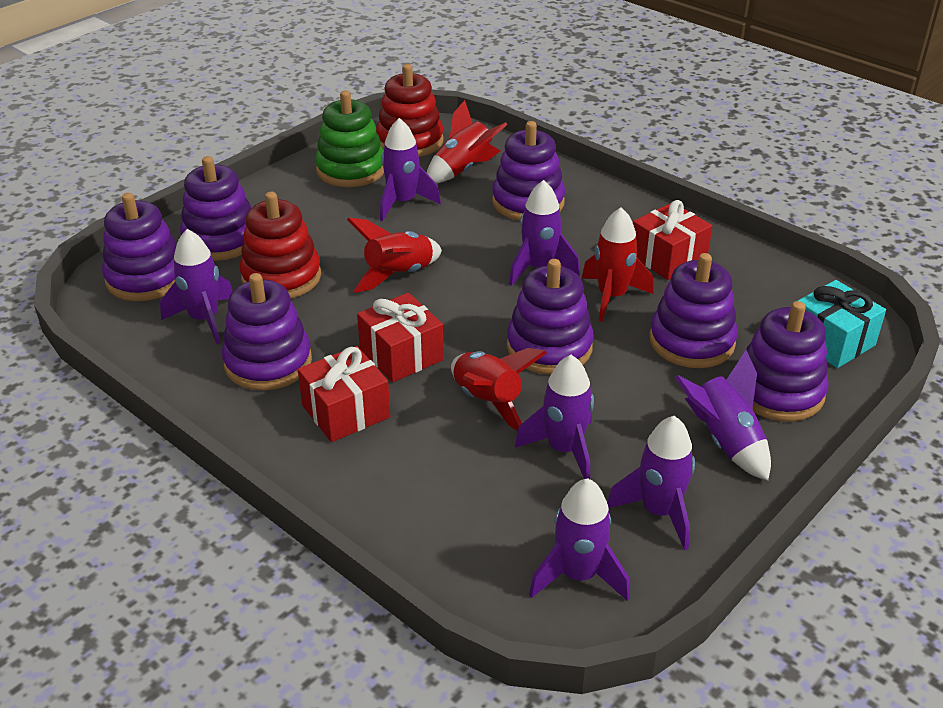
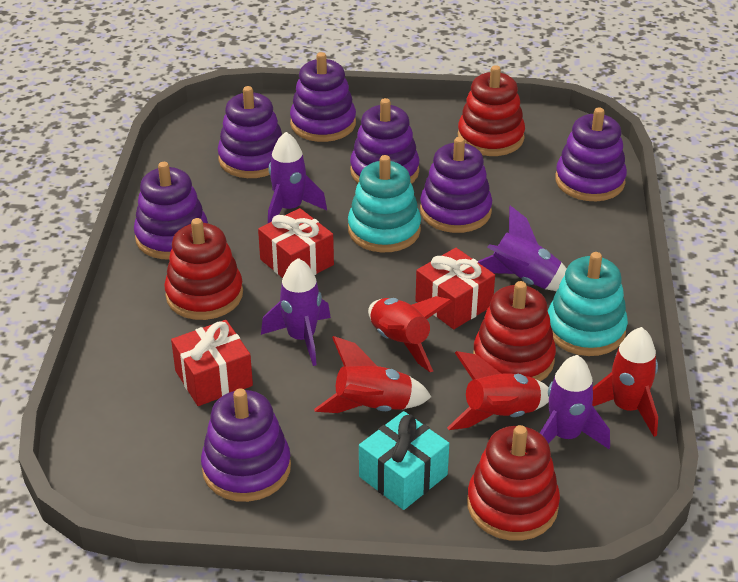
green stacking toy: [315,90,384,187] = 1 -> none = 0
purple rocket: [160,229,233,344] [380,118,441,221] [509,180,580,286] [515,355,594,479] [529,478,630,601] [607,416,695,550] [674,350,771,480] = 7 -> [261,258,331,366] [268,132,327,223] [478,206,567,291] [540,355,610,449] = 4
red stacking toy: [239,192,321,298] [376,64,444,157] = 2 -> [164,218,243,320] [458,65,525,156] [467,425,560,541] [473,281,556,381] = 4
turquoise stacking toy: none = 0 -> [348,155,421,252] [548,252,628,356] = 2

